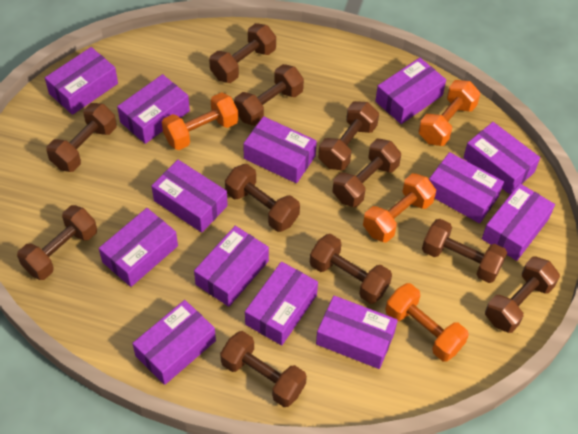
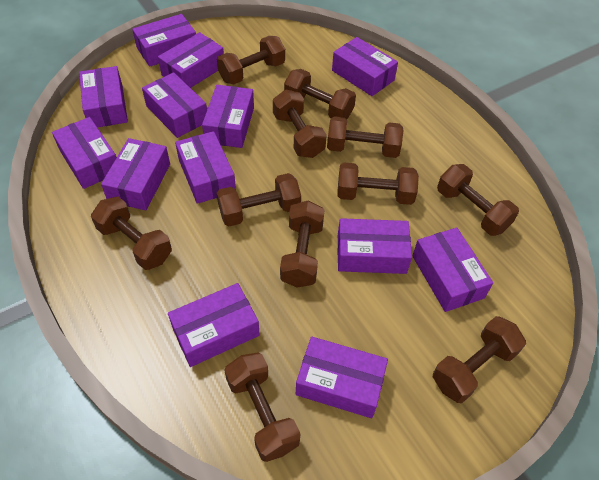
orange dumbbell: [162,92,238,150] [363,173,436,243] [385,283,469,361] [418,80,480,146] = 4 -> none = 0

